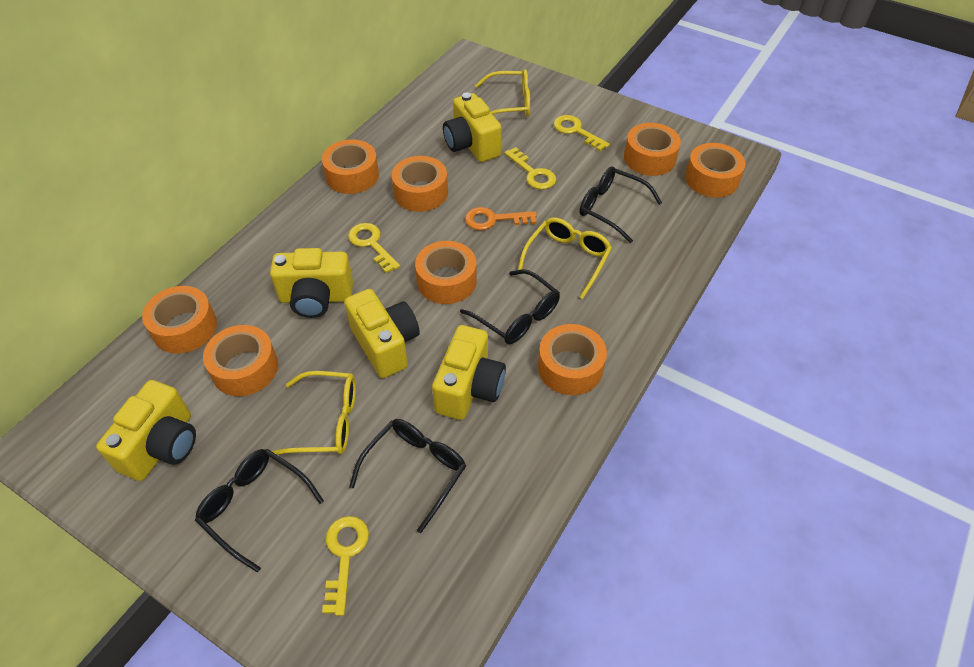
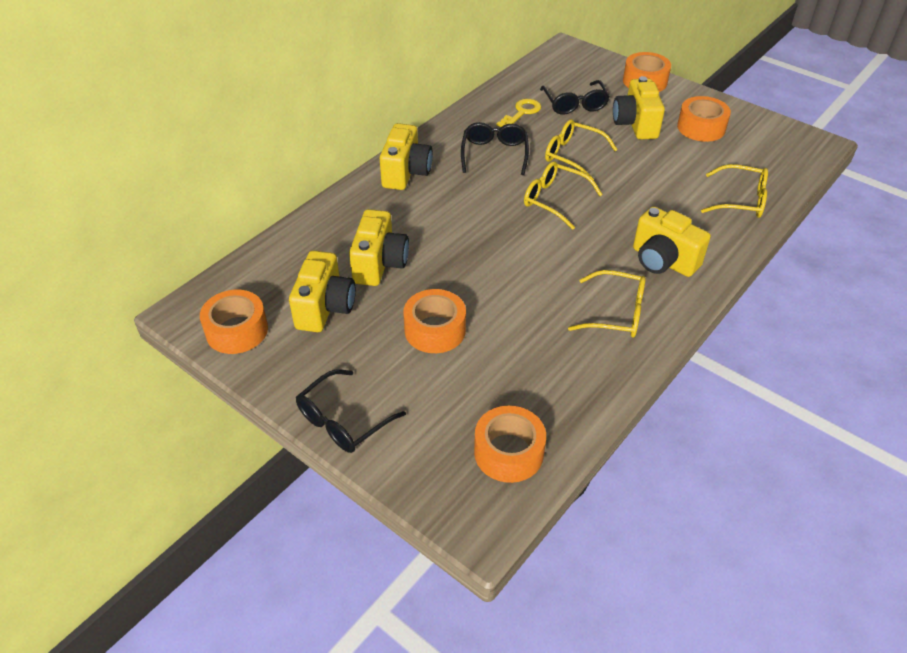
black glasses: [195,449,324,573] [349,419,466,533] [460,269,560,344] [579,166,662,243] = 4 -> [296,369,406,453] [461,122,529,175] [540,80,610,115] = 3
orange key: [465,207,537,230] = 1 -> none = 0
orange tape: [142,286,217,354] [203,325,278,396] [322,139,379,194] [392,156,448,212] [415,241,477,304] [538,324,607,395] [624,123,681,176] [685,143,746,198] = 8 -> [200,290,268,354] [403,289,466,353] [474,406,546,483] [623,52,671,92] [677,96,731,142] = 5
yellow glasses: [272,371,356,455] [475,69,530,117] [518,218,612,299] = 3 -> [524,161,603,230] [545,119,618,180] [568,270,646,337] [701,164,768,218] = 4
yellow key: [322,516,369,616] [348,223,400,274] [504,147,556,190] [553,115,610,151] = 4 -> [496,99,541,127] = 1

